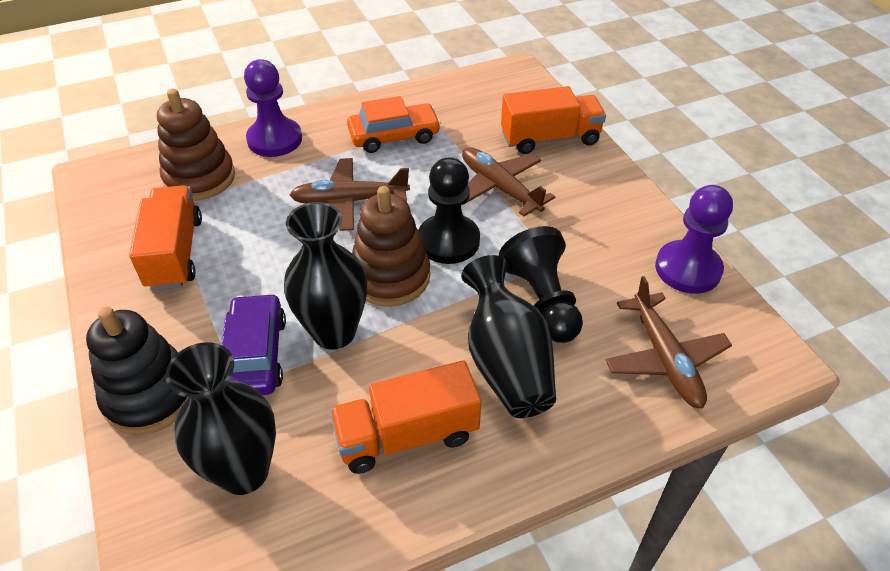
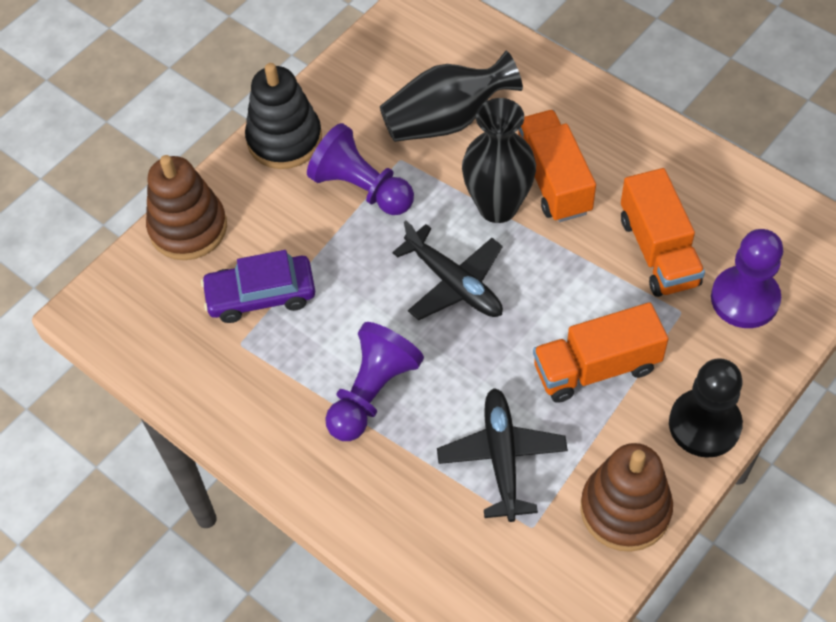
black pawn: [418,157,480,264] [499,226,583,343] = 2 -> [669,358,743,458] = 1
black plane: none = 0 -> [392,220,503,320] [437,388,568,522] = 2
black vase: [165,342,276,495] [284,202,367,350] [461,255,556,418] = 3 -> [380,51,523,142] [462,98,536,223] = 2
brown plane: [290,158,410,231] [462,147,555,216] [606,276,732,409] = 3 -> none = 0
orange car: [347,96,441,153] = 1 -> none = 0
purple pawn: [244,59,302,157] [655,185,733,294] = 2 -> [307,123,414,215] [325,322,424,441] [711,229,783,328] = 3

